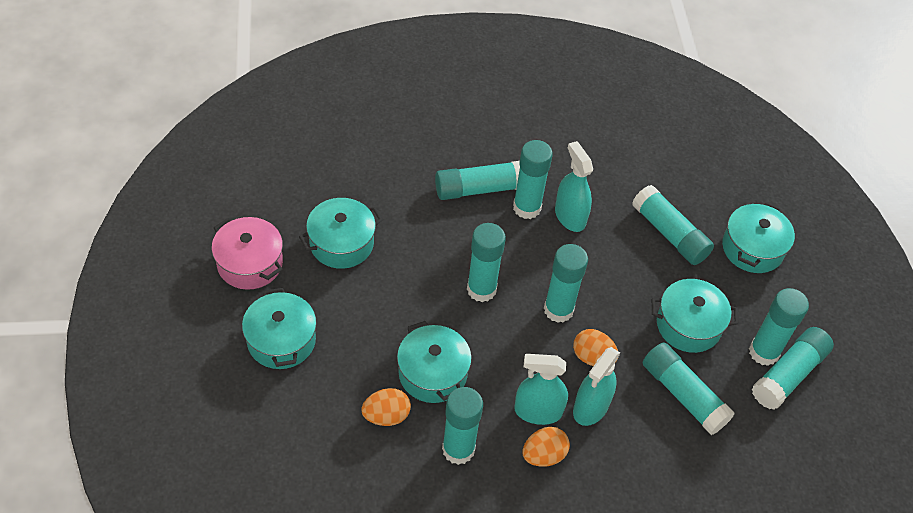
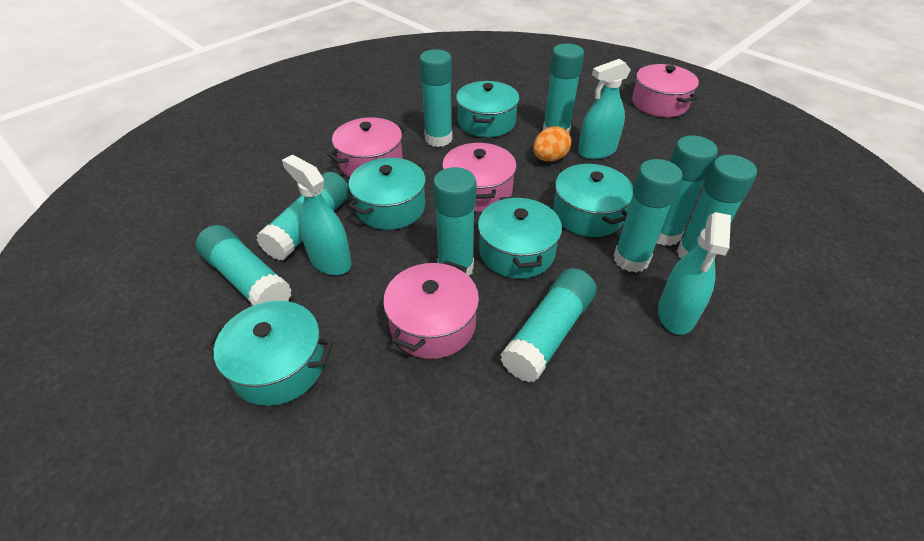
orange egg: [361,388,411,426] [523,427,570,467] [573,329,618,366] = 3 -> [533,126,571,162] = 1
pink pot: [212,217,283,290] = 1 -> [327,117,406,177] [383,261,479,359] [442,142,517,212] [632,64,699,117] = 4

